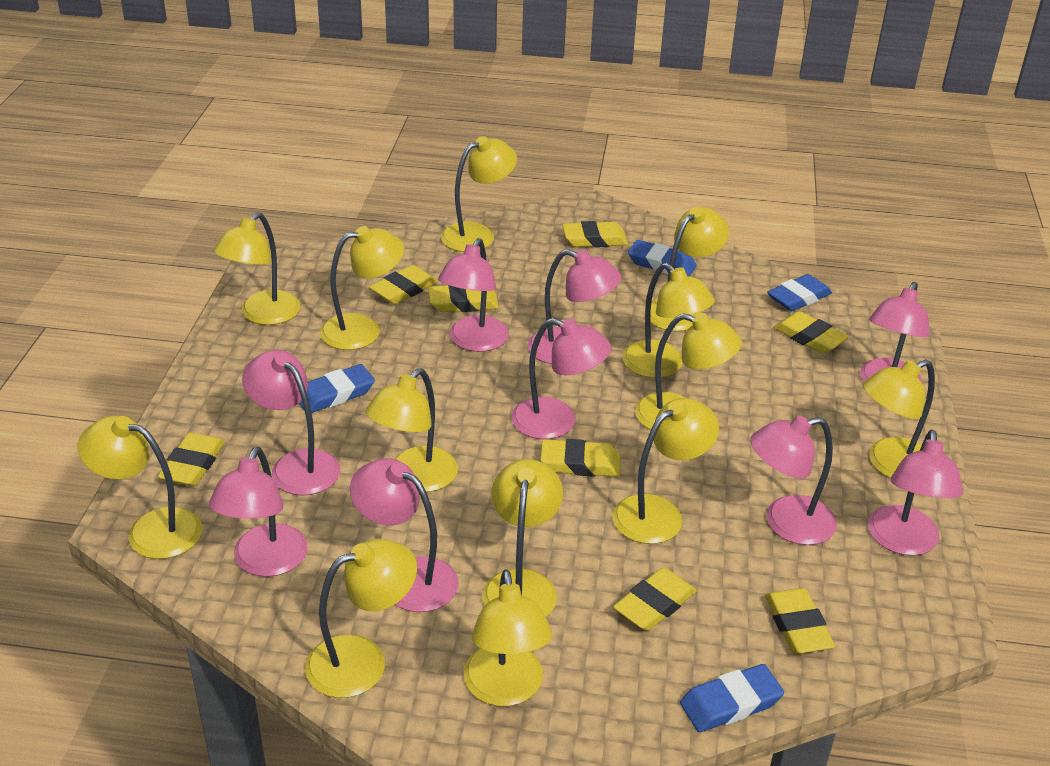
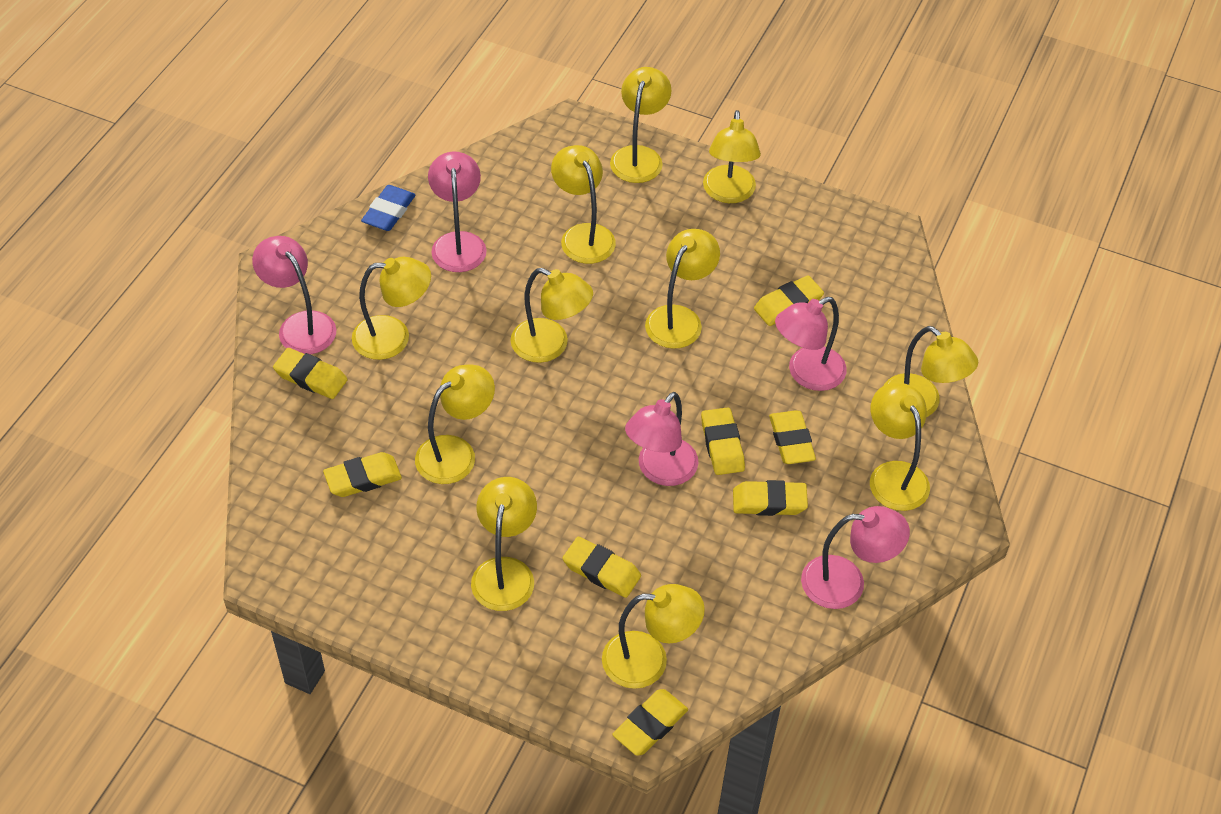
blue eraser: [299,364,375,413] [628,240,696,277] [680,664,784,732] [767,274,832,311] = 4 -> [361,185,415,231] = 1
pink lamp: [209,447,308,577] [242,350,340,496] [350,458,459,612] [438,238,509,352] [511,318,611,439] [528,249,621,364] [750,416,837,545] [860,282,930,383] [868,429,963,556] = 9 -> [252,236,336,355] [428,152,487,272] [625,392,699,486] [775,297,847,391] [801,506,910,609] = 5
yellow lamp: [78,415,202,559] [214,212,300,325] [305,539,417,698] [320,226,404,350] [366,368,458,492] [441,136,517,252] [464,569,552,706] [482,459,563,617] [612,398,719,544] [622,263,715,378] [635,313,742,430] [651,207,729,331] [863,359,935,478] = 13 -> [352,257,431,360] [415,365,495,484] [471,477,537,611] [511,268,593,363] [551,145,616,264] [602,584,705,689] [610,67,671,183] [645,229,720,349] [703,110,761,203] [870,382,930,511] [884,326,978,417] = 11

